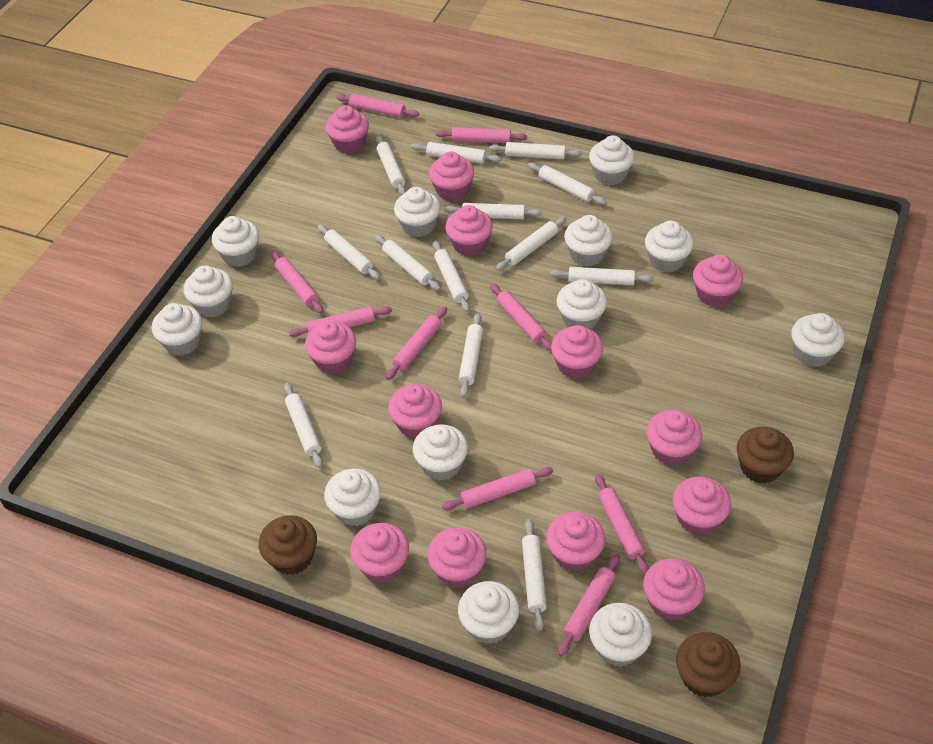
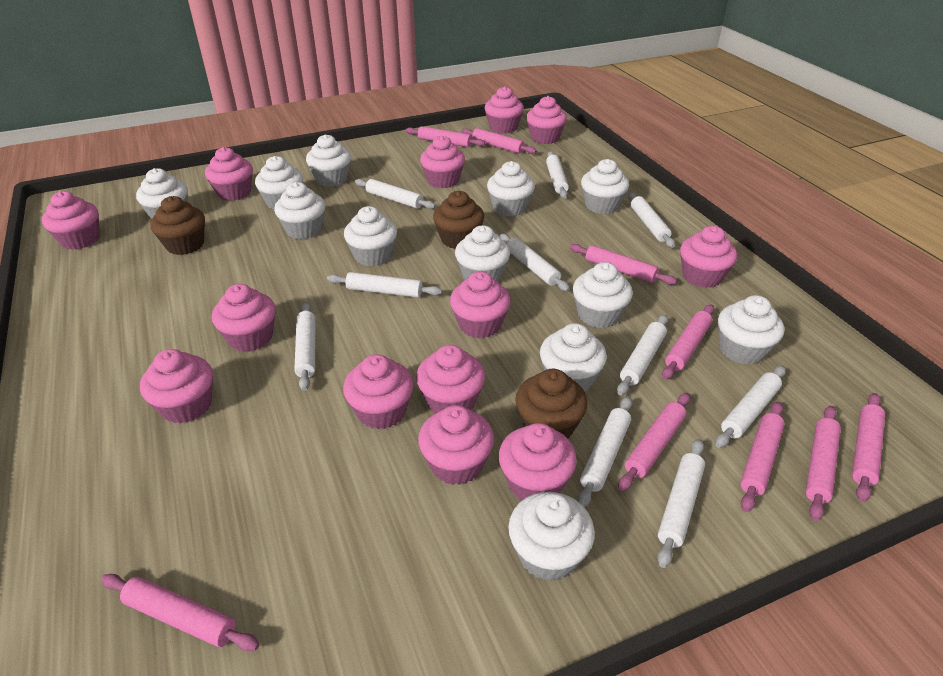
white cupcake: [152,303,202,356] [184,266,233,317] [212,216,259,267] [324,469,381,526] [394,187,440,237] [413,424,468,481] [458,581,519,644] [556,279,607,329] [564,215,613,266] [589,135,634,185] [589,603,652,667] [645,221,694,273] [791,313,845,367] = 13 -> [136,168,188,219] [255,156,303,209] [274,182,325,239] [306,134,351,187] [344,206,397,266] [455,225,510,282] [487,161,535,216] [508,492,595,581] [540,323,607,392] [573,262,633,328] [581,159,629,214] [718,295,784,365] = 12
white rolling pin: [284,383,323,468] [317,224,380,280] [375,235,441,291] [376,135,406,195] [411,142,502,164] [433,241,470,312] [445,203,542,219] [459,313,483,398] [489,142,582,159] [496,217,567,271] [522,519,547,631] [528,162,607,205] [550,267,654,285] = 13 -> [294,302,316,391] [327,272,442,298] [355,179,436,209] [500,234,570,291] [546,152,569,199] [577,396,632,507] [617,315,668,396] [628,192,675,248] [657,439,705,568] [715,366,786,448] = 10

